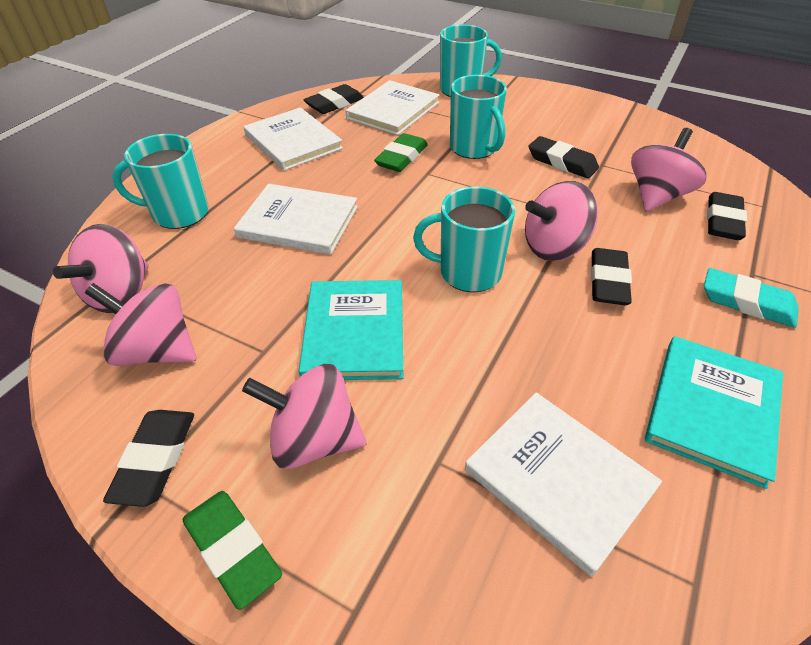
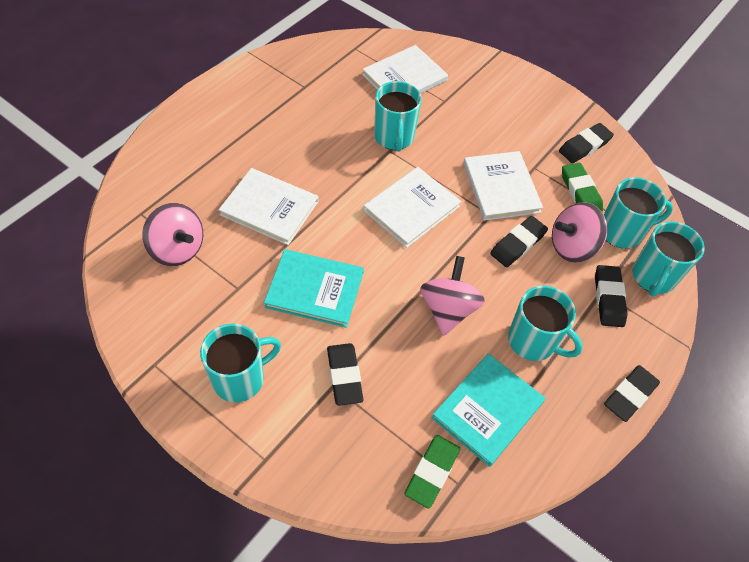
pink spinning top: [53,224,149,313] [85,283,196,366] [242,364,366,469] [525,181,598,261] [631,128,706,211] = 5 -> [142,203,203,266] [420,256,485,336] [552,202,608,263] = 3
turquoise eraser: [704,268,799,328] = 1 -> none = 0
turquoise mug: [112,134,208,229] [413,186,515,292] [440,24,502,97] [450,75,507,159] = 4 -> [200,324,281,402] [374,81,422,152] [508,286,583,361] [604,177,673,248] [632,221,705,296] = 5

